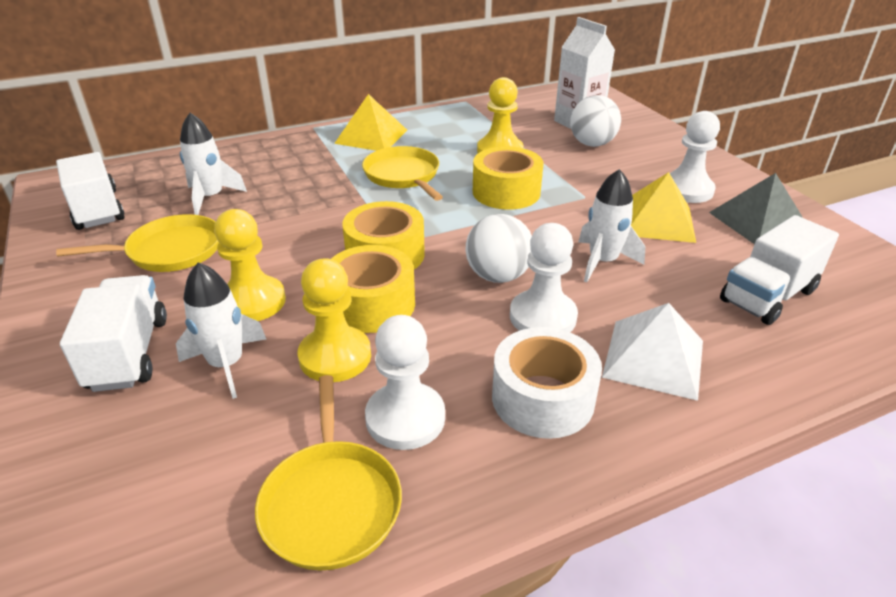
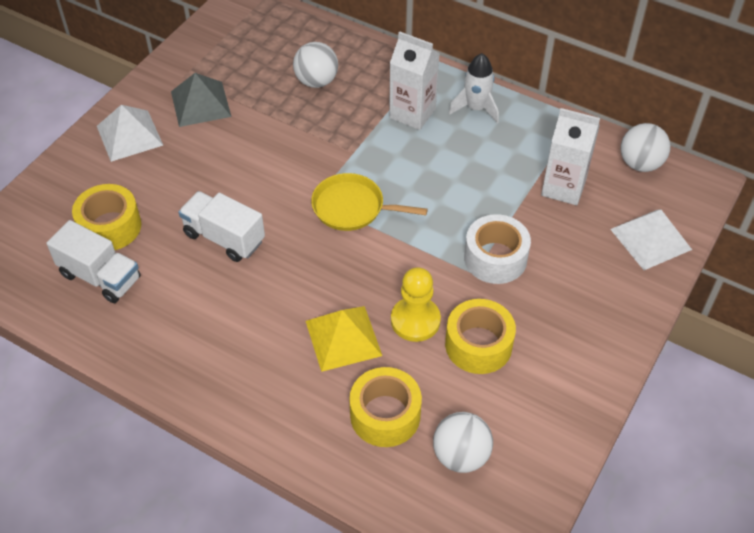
white ball: [465,214,532,283] [570,95,621,147] = 2 -> [293,42,338,88] [433,412,493,473] [620,123,671,172] = 3
white carton: [554,17,615,129] = 1 -> [389,31,440,130] [541,108,600,205] = 2
white pawn: [365,315,445,450] [510,223,578,332] [670,111,720,203] = 3 -> none = 0
white pyramid: [602,303,703,401] = 1 -> [97,105,163,162] [610,209,692,270] = 2
white rocket: [176,262,266,399] [180,113,247,215] [578,169,645,283] = 3 -> [448,53,499,123] = 1
white truck: [56,152,125,230] [60,275,167,392] [720,215,839,325] = 3 -> [46,220,141,303] [178,191,265,262] = 2
yellow pan: [56,214,219,272] [255,375,402,570] [362,146,443,201] = 3 -> [311,173,428,231] = 1
yellow pawn: [214,209,286,321] [298,258,371,382] [477,77,524,153] = 3 -> [391,267,441,342] = 1
yellow pyramid: [334,94,407,151] [631,172,696,243] = 2 -> [306,306,382,372] = 1

